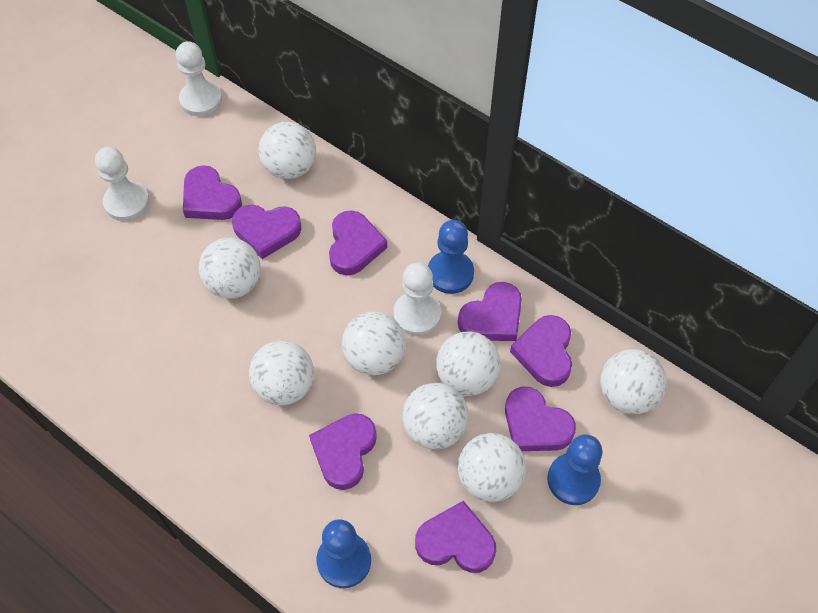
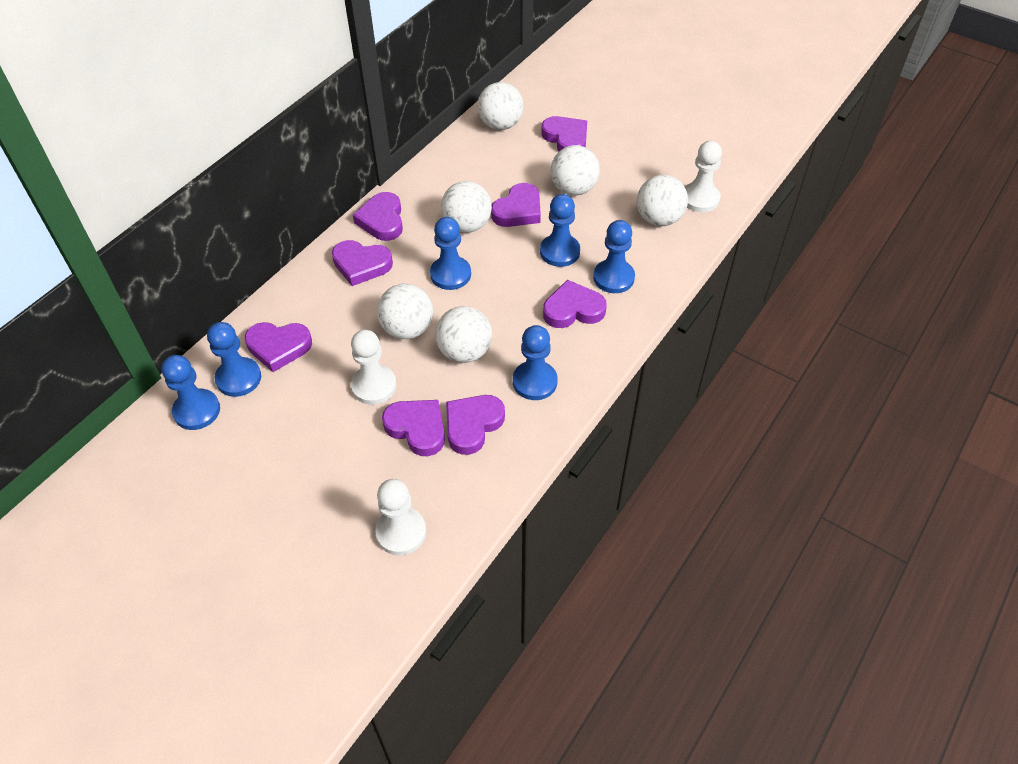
blue pawn: [317,519,371,588] [428,220,474,294] [547,434,603,505] = 3 -> [162,355,220,430] [207,322,261,397] [430,217,471,290] [513,325,558,400] [540,194,580,267] [593,220,635,293] = 6
white ball: [199,238,261,299] [249,341,314,405] [259,122,316,179] [342,312,406,375] [402,383,469,449] [436,331,501,396] [458,433,526,502] [600,349,667,414] = 8 -> [377,284,433,339] [435,306,492,363] [441,181,492,233] [478,82,524,130] [551,145,600,196] [637,175,688,226] = 6

